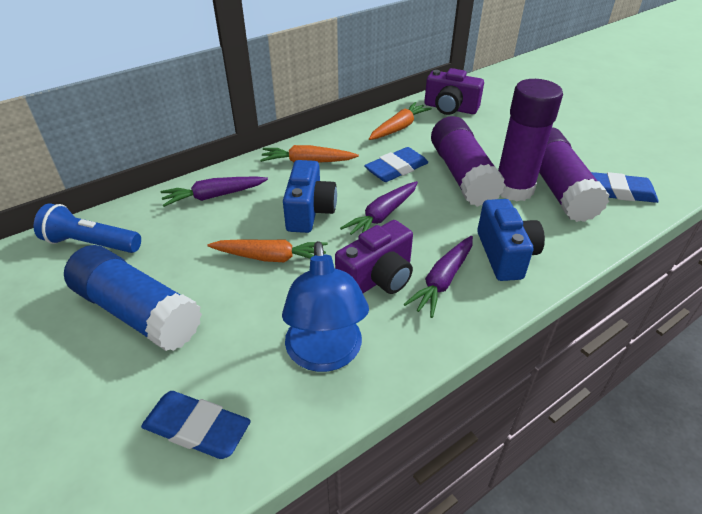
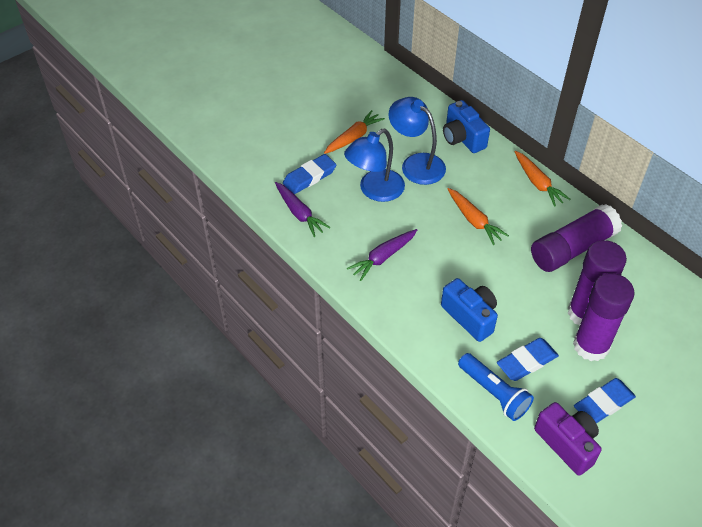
blue glue stick: [64,245,202,351] = 1 -> none = 0
blue lamp: [282,241,369,372] = 1 -> [344,129,405,202] [389,97,446,185] = 2
purple camera: [335,220,413,294] [424,68,484,115] = 2 -> [534,402,602,476] = 1
purple carrot: [161,177,268,207] [340,181,418,235] [404,236,473,318] = 3 -> [275,182,331,237] [347,229,417,281] = 2

